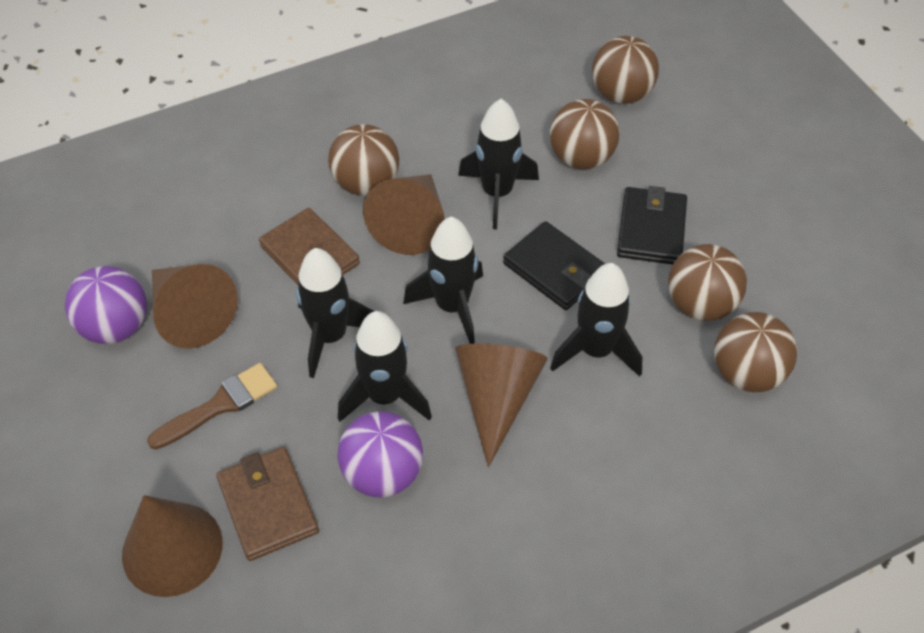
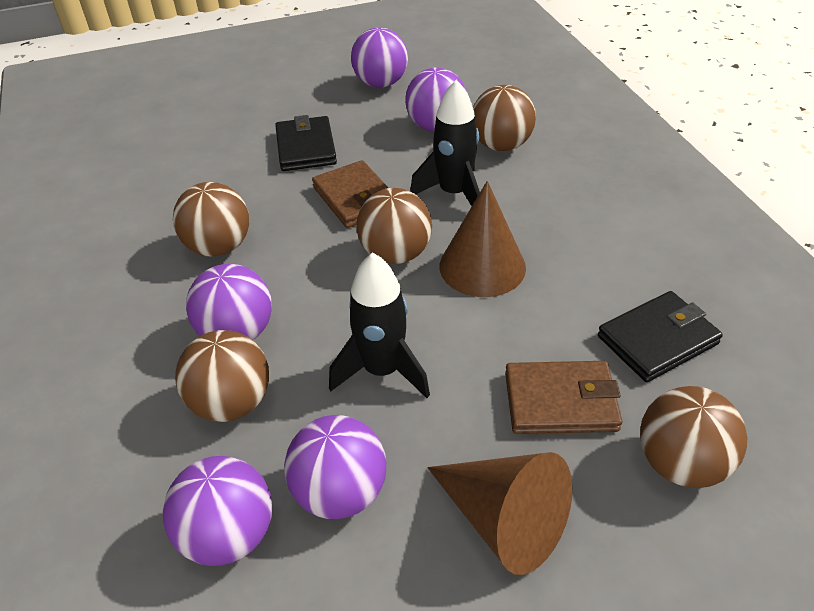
black rocket: [296,248,374,378] [338,311,432,422] [403,217,483,344] [458,99,539,229] [550,263,642,377] = 5 -> [329,252,430,398] [410,80,480,206] = 2
brown brush: [147,363,277,449] = 1 -> none = 0
brown cone: [122,495,223,597] [152,264,238,349] [363,174,445,255] [455,343,548,467] = 4 -> [427,452,572,575] [440,181,526,297] = 2
purple ball: [65,266,147,344] [337,411,423,497] = 2 -> [163,456,272,566] [186,264,272,340] [284,415,387,519] [351,27,408,88] [405,68,467,132] = 5

